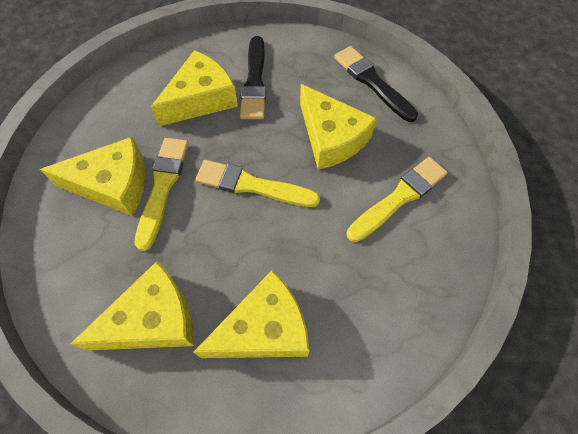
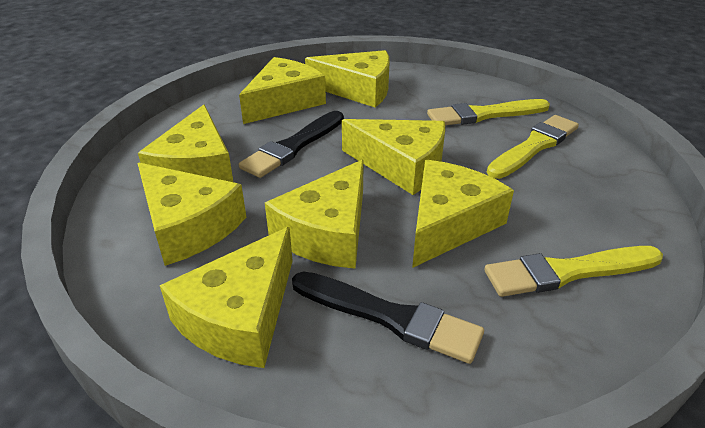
yellow cheese: [40,137,145,216] [71,261,194,350] [151,50,238,126] [194,270,309,358] [300,84,377,170] = 5 -> [138,105,233,182] [138,163,246,266] [160,227,293,368] [239,57,326,124] [265,160,364,269] [305,50,390,107] [342,119,445,195] [412,160,514,268] = 8

